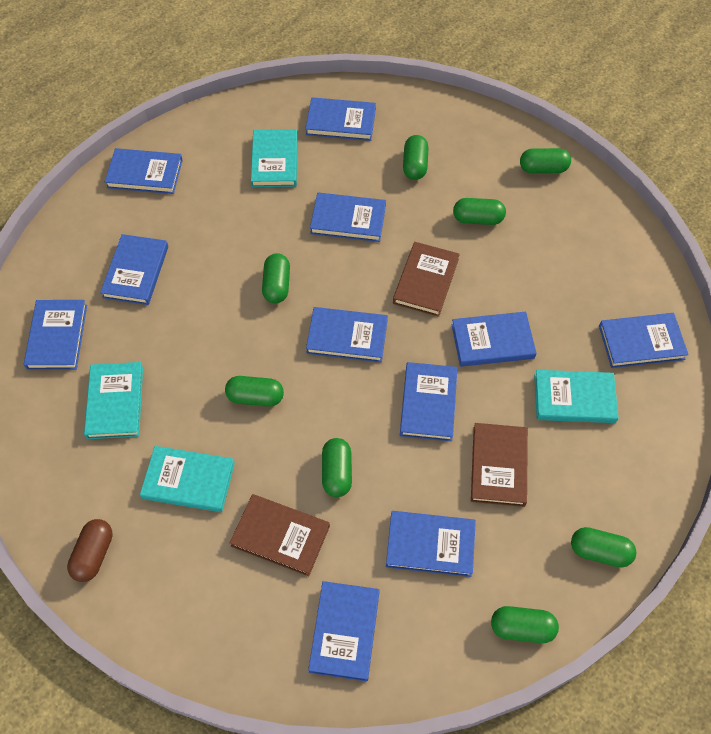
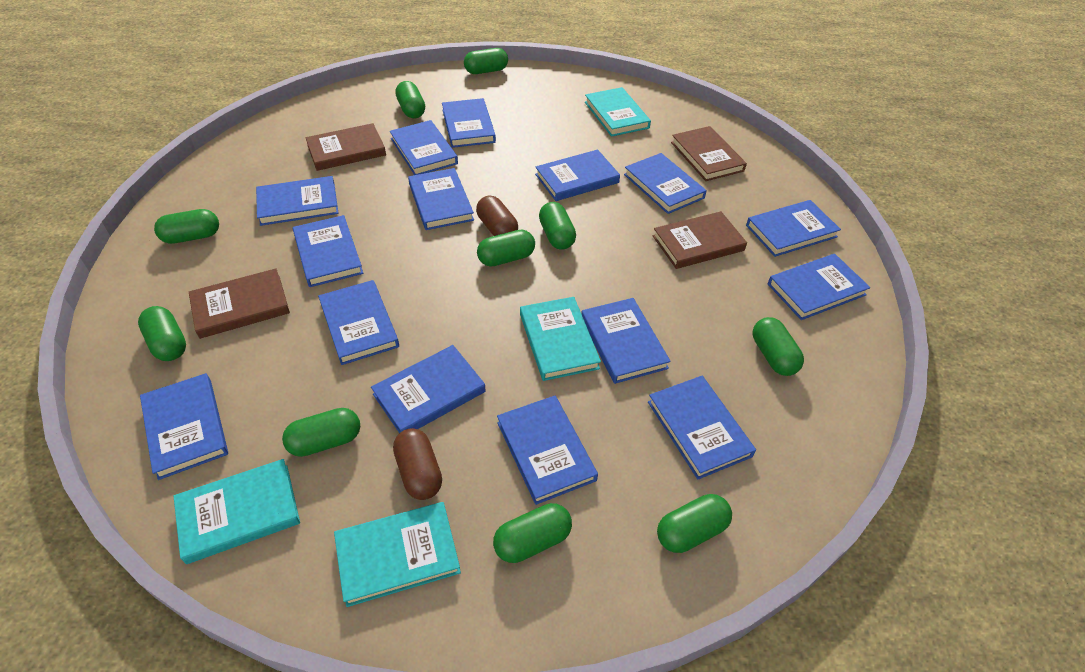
blue book: [24,300,87,370] [100,234,168,305] [105,148,183,194] [305,97,376,141] [306,307,388,362] [308,581,379,682] [310,192,386,242] [386,511,476,577] [400,362,458,441] [452,311,537,367] [599,313,689,368] = 11 -> [140,373,228,480] [256,176,338,226] [293,215,363,287] [318,280,399,365] [371,345,486,433] [390,120,458,175] [408,168,474,230] [442,98,496,148] [497,395,598,505] [535,150,620,201] [581,298,671,384] [624,153,707,214] [648,376,756,480] [746,200,841,257] [768,254,871,320] = 15
brown book: [230,494,330,576] [393,242,460,317] [471,423,528,507] = 3 -> [189,268,290,339] [305,123,386,171] [653,211,747,269] [671,126,747,181] = 4
brown capsule: [67,519,113,582] = 1 -> [393,428,442,500] [476,195,518,236] = 2
green capsule: [225,376,284,407] [262,253,290,304] [322,438,352,497] [403,135,428,180] [453,198,506,225] [491,606,559,643] [520,148,571,174] [571,527,637,568] = 8 -> [138,306,186,361] [154,209,219,244] [282,408,360,457] [395,81,425,118] [464,48,508,74] [477,230,535,267] [493,503,572,563] [539,202,576,250] [657,494,732,553] [753,317,804,376] = 10

